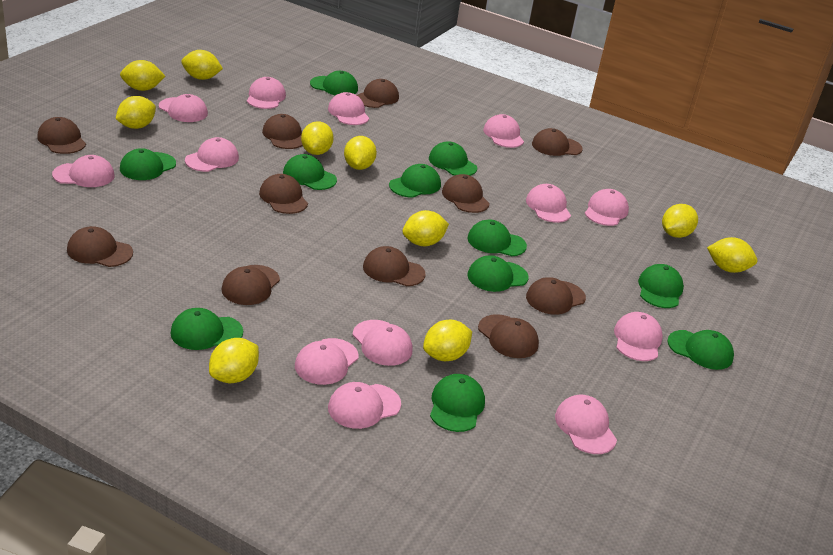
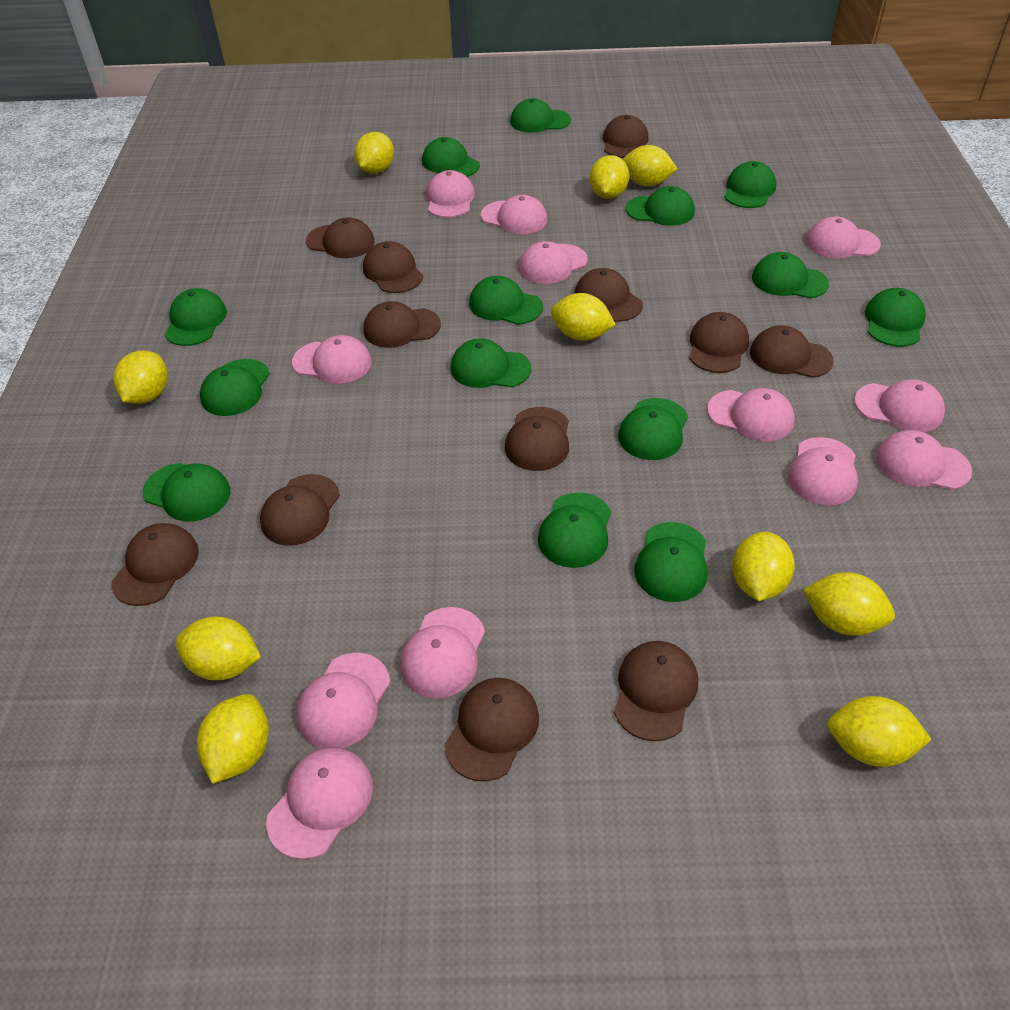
brown cap: [37,117,86,154] [67,226,133,267] [222,265,280,305] [259,174,308,214] [262,114,303,149] [357,79,399,108] [363,246,426,286] [442,174,490,213] [478,314,539,358] [526,277,586,315] [532,128,583,156] = 11 -> [111,523,199,606] [260,474,340,546] [306,217,375,258] [363,241,423,293] [363,301,441,348] [444,678,539,781] [505,407,569,471] [575,268,643,322] [603,115,649,158] [614,641,698,741] [689,312,749,373] [750,325,833,378] = 12
green cap: [120,148,176,180] [170,308,243,350] [283,154,337,190] [310,71,358,96] [389,164,441,198] [429,141,477,176] [430,374,485,432] [467,220,527,256] [468,256,529,292] [638,264,684,308] [668,330,734,370] = 11 -> [143,463,230,522] [164,288,227,346] [200,359,270,416] [422,137,480,177] [450,339,531,388] [469,276,543,325] [510,98,571,133] [538,492,611,568] [618,398,688,460] [626,186,695,226] [634,522,708,602] [724,161,776,208] [752,252,829,298] [865,288,926,347] = 14
pink cap: [52,155,115,187] [159,94,208,122] [185,137,239,172] [247,77,286,109] [295,338,359,385] [328,92,369,125] [328,382,401,429] [353,320,413,366] [483,114,524,148] [526,184,571,223] [555,395,617,454] [585,189,629,226] [614,312,663,361] = 13 -> [266,747,373,860] [292,335,372,384] [296,653,390,749] [400,607,485,698] [426,170,475,218] [481,195,547,234] [519,241,587,284] [707,388,795,442] [788,437,858,506] [806,216,881,258] [854,379,945,432] [876,430,972,490] = 12

